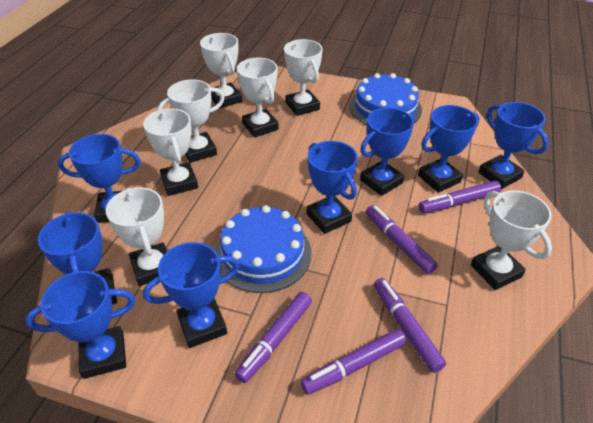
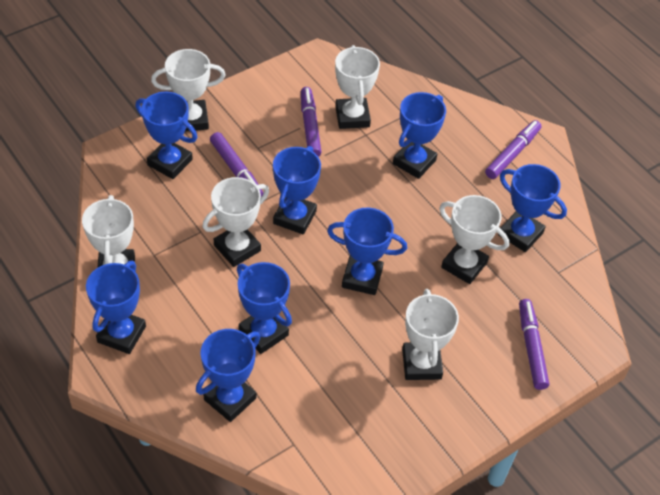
blue cake: [215,205,312,293] [349,73,422,125] = 2 -> none = 0
purple marker: [235,292,312,383] [301,329,406,395] [366,205,438,274] [374,278,446,373] [419,181,501,213] = 5 -> [210,132,263,196] [301,87,322,157] [485,120,541,179] [519,299,549,390] = 4
white trophy: [106,187,167,286] [143,108,198,196] [157,79,225,163] [200,33,242,109] [237,58,279,137] [284,39,323,116] [471,190,552,290] = 7 -> [82,195,135,268] [151,49,226,132] [202,177,269,267] [335,45,380,129] [402,289,459,380] [439,195,509,284] = 6

